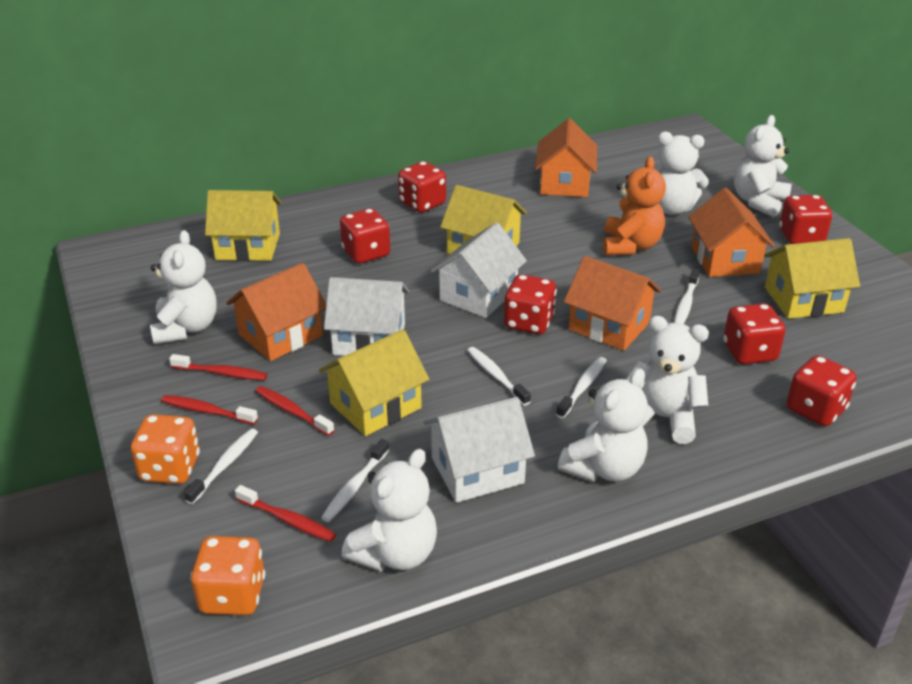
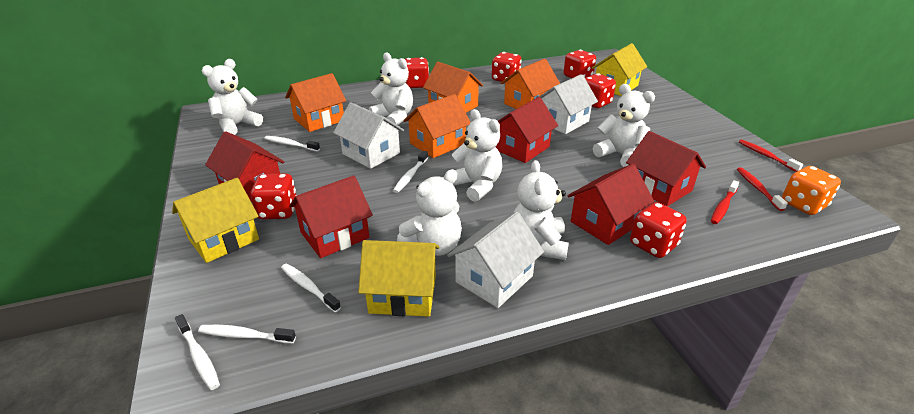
orange dice: [131,414,200,484] [190,536,265,615] = 2 -> [782,166,841,215] = 1
orange teddy bear: [603,156,666,256] = 1 -> none = 0
red house: none = 0 -> [205,131,284,202] [289,176,373,258] [496,97,558,163] [567,164,654,245] [626,131,706,206] = 5
red toothbrush: [161,395,258,424] [169,354,267,380] [235,485,336,542] [255,386,334,436] = 4 -> [711,180,739,224] [737,167,788,211] [739,139,803,172] = 3
yellow house: [205,190,281,261] [319,329,429,436] [440,185,527,254] [764,238,860,319] = 4 -> [172,178,259,263] [358,240,440,317] [592,43,647,96] = 3

